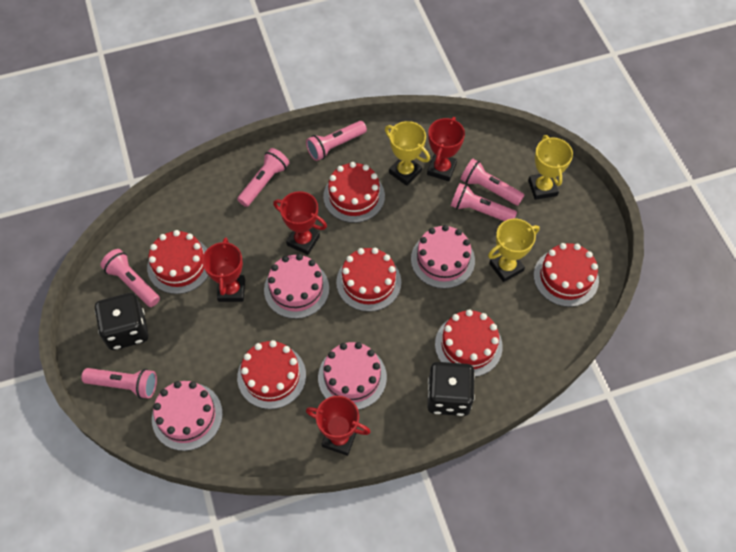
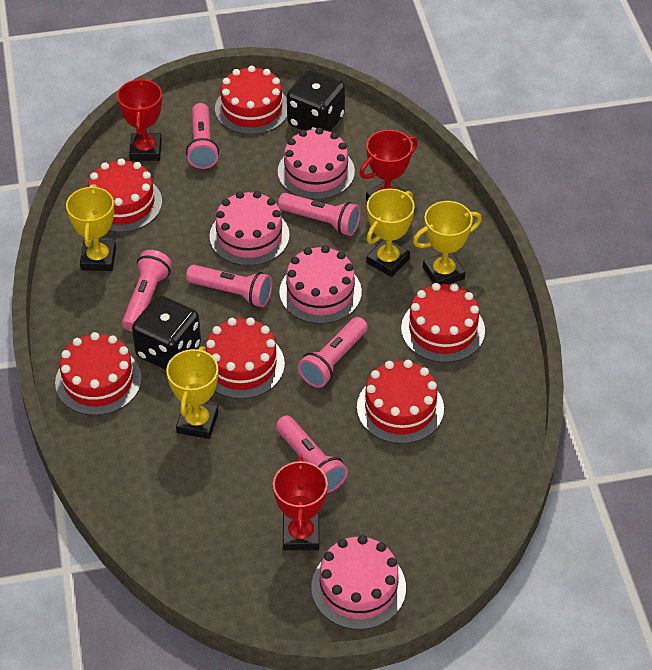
red trophy: [202,238,245,302] [273,191,327,255] [306,396,371,456] [427,117,465,181] = 4 -> [117,78,162,161] [273,456,328,550] [359,130,418,201] = 3
yellow trophy: [385,121,430,186] [488,219,540,282] [528,135,573,200] = 3 -> [66,185,116,271] [166,346,218,439] [366,188,415,277] [413,201,482,284] = 4

